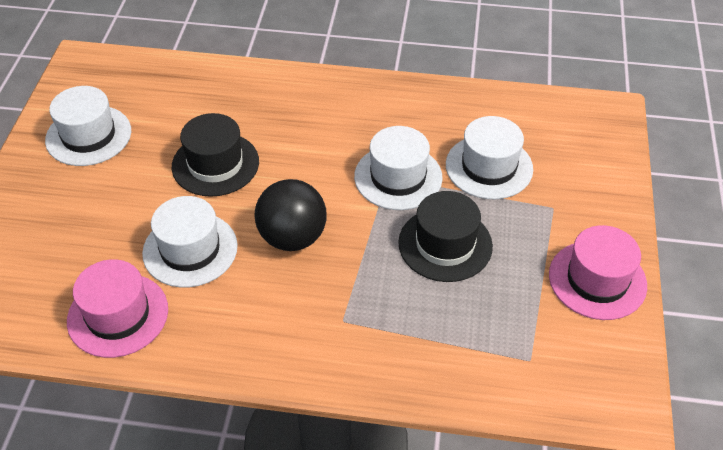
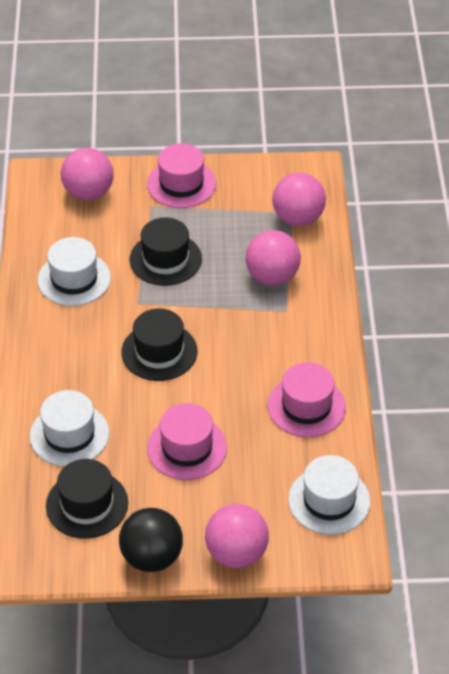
black hat: [172,113,259,197] [398,191,493,282] = 2 -> [46,459,128,539] [121,308,197,381] [130,217,202,286] = 3
pink ball: none = 0 -> [61,148,114,201] [205,504,269,568] [245,230,301,286] [272,172,326,226] = 4
pink hat: [67,259,168,358] [549,225,647,320] = 2 -> [147,143,216,208] [147,403,227,480] [268,362,346,438] = 3
white hat: [45,86,131,166] [142,196,238,288] [354,126,443,210] [446,116,533,199] = 4 -> [30,390,109,466] [37,237,111,306] [288,455,370,535] = 3

